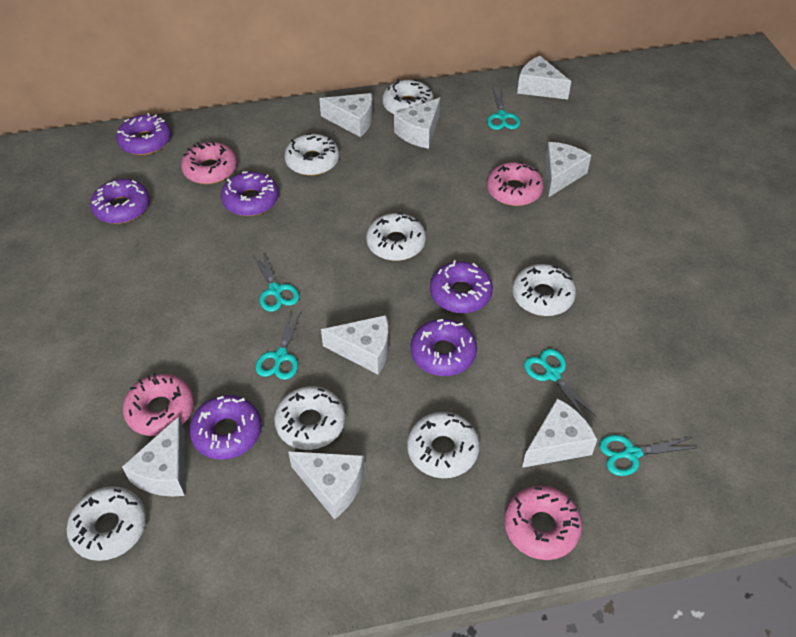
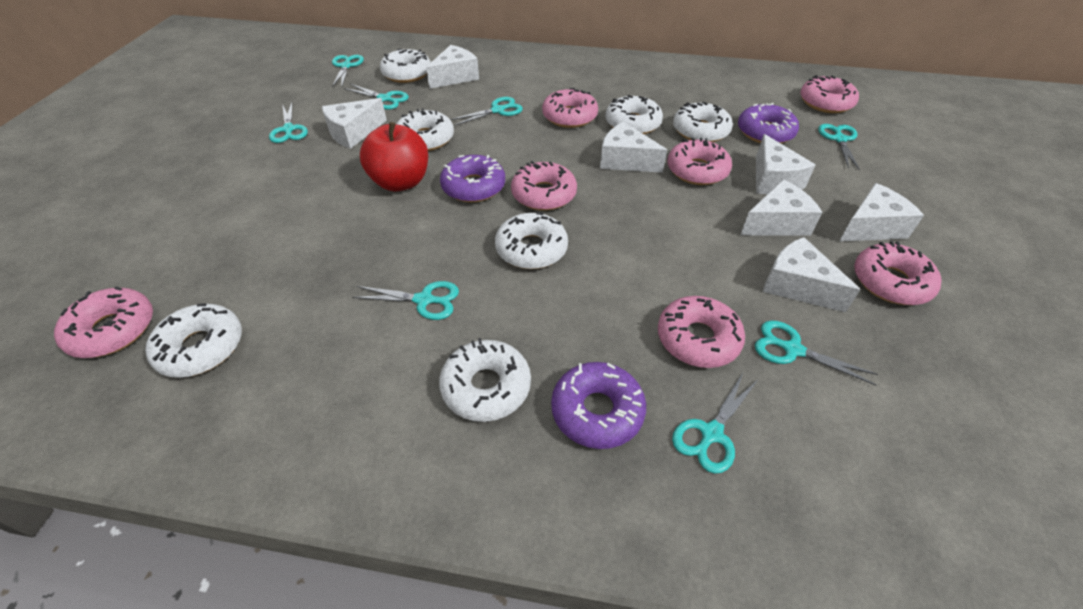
pink donut: [123,373,194,436] [181,142,237,184] [487,162,544,206] [504,486,582,560] = 4 -> [54,286,153,358] [511,161,577,211] [542,88,598,128] [658,296,745,368] [667,138,732,185] [800,75,859,113] [854,241,942,305] = 7
purple donut: [90,179,150,224] [116,113,171,155] [189,395,262,460] [221,171,279,216] [411,319,477,376] [430,260,493,313] = 6 -> [440,155,505,202] [551,362,646,449] [738,103,799,143] = 3
red apple: none = 0 -> [360,122,428,192] = 1
turquoise scissors: [252,250,299,312] [255,310,302,380] [487,87,520,130] [524,349,597,420] [599,435,698,476] = 5 -> [269,103,308,143] [332,55,364,87] [344,84,409,110] [352,281,459,320] [450,97,523,126] [672,371,758,474] [755,320,878,386] [818,124,860,171] = 8
white cheese: [122,416,185,497] [288,451,364,520] [319,93,373,137] [321,315,389,375] [394,97,440,149] [517,56,571,99] [522,398,597,468] [545,142,591,198] = 8 -> [322,98,387,149] [426,45,479,89] [600,122,667,173] [740,179,823,236] [756,134,815,194] [763,237,860,312] [839,183,924,241] = 7

